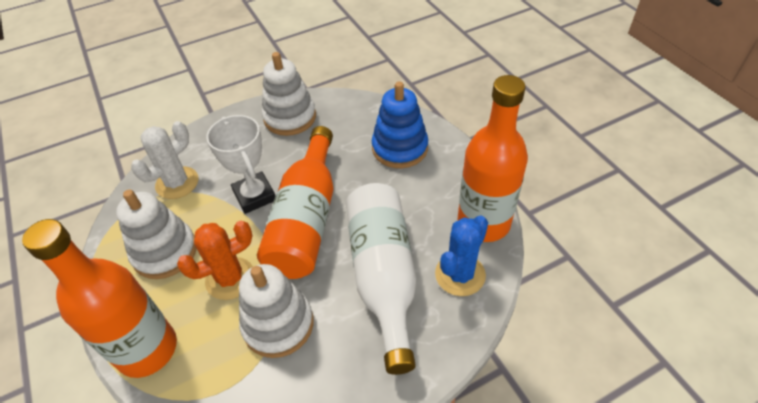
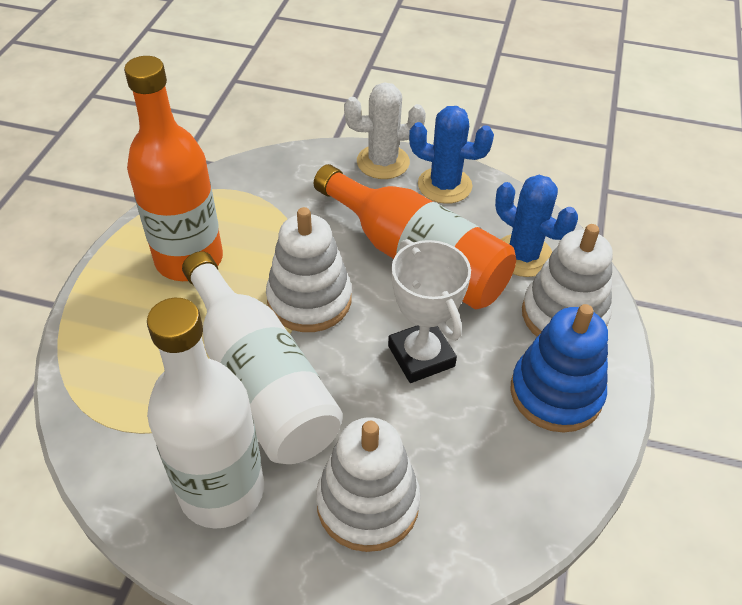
blue cactus: [435,216,488,296] = 1 -> [409,106,494,204] [495,175,578,277] = 2
orange bottle: [22,219,177,378] [257,126,333,279] [458,75,528,242] = 3 -> [124,56,223,281] [314,164,516,309] = 2
orange cactus: [177,221,253,300] = 1 -> none = 0
white bottle: [346,183,417,375] = 1 -> [147,298,264,529] [182,251,343,464] = 2

